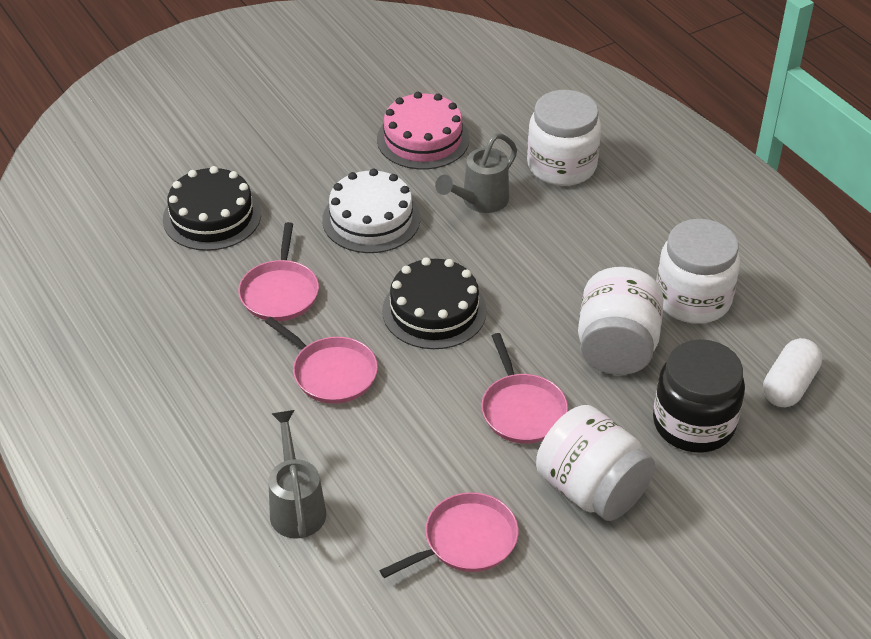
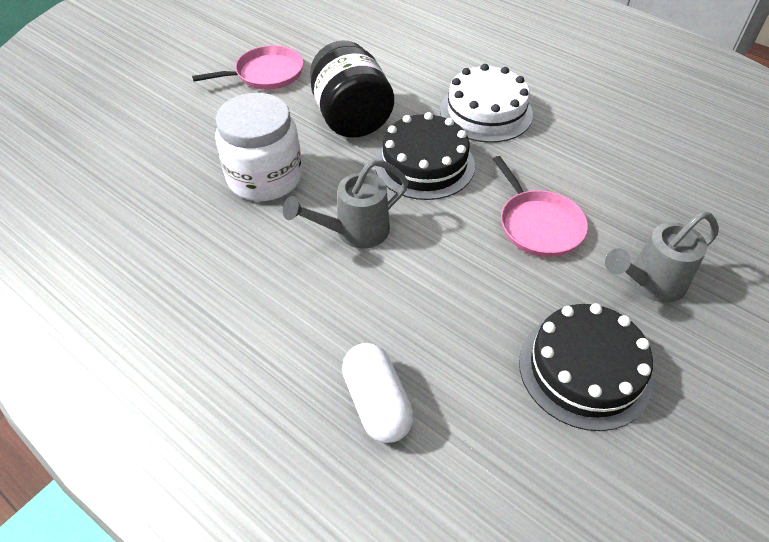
pink cake: [377,92,469,170] = 1 -> none = 0
pink pan: [238,222,319,321] [265,317,378,404] [379,492,519,578] [481,333,568,444] = 4 -> [192,45,303,90] [493,156,588,257] = 2
white jar: [527,90,601,186] [536,405,655,521] [578,267,664,375] [656,219,740,324] = 4 -> [215,93,302,201] = 1

